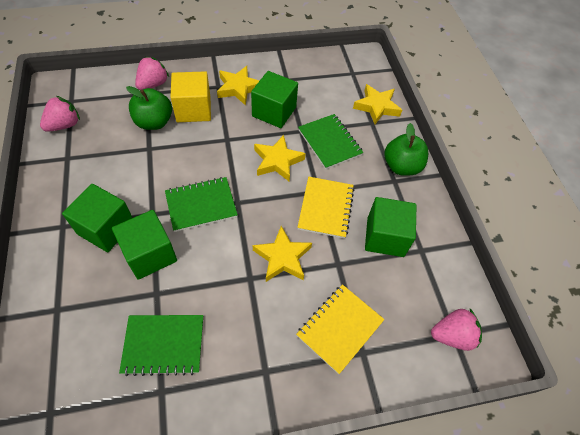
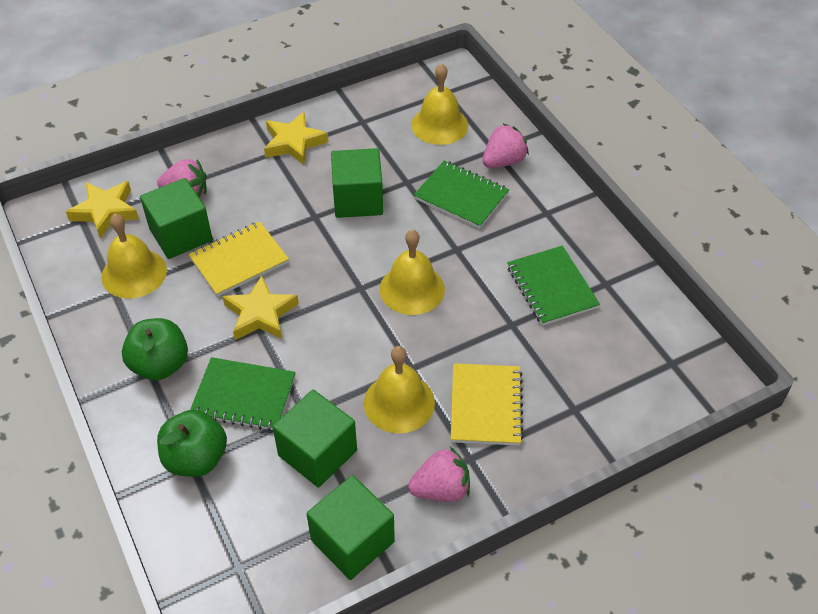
yellow bell: none = 0 -> [101,214,167,299] [364,346,435,433] [380,230,445,315] [411,63,468,145] = 4
yellow cube: [171,71,211,122] = 1 -> none = 0
yellow star: [217,66,259,106] [253,226,312,282] [254,135,306,181] [353,84,402,124] = 4 -> [66,181,139,239] [222,275,299,340] [264,112,328,165] = 3

